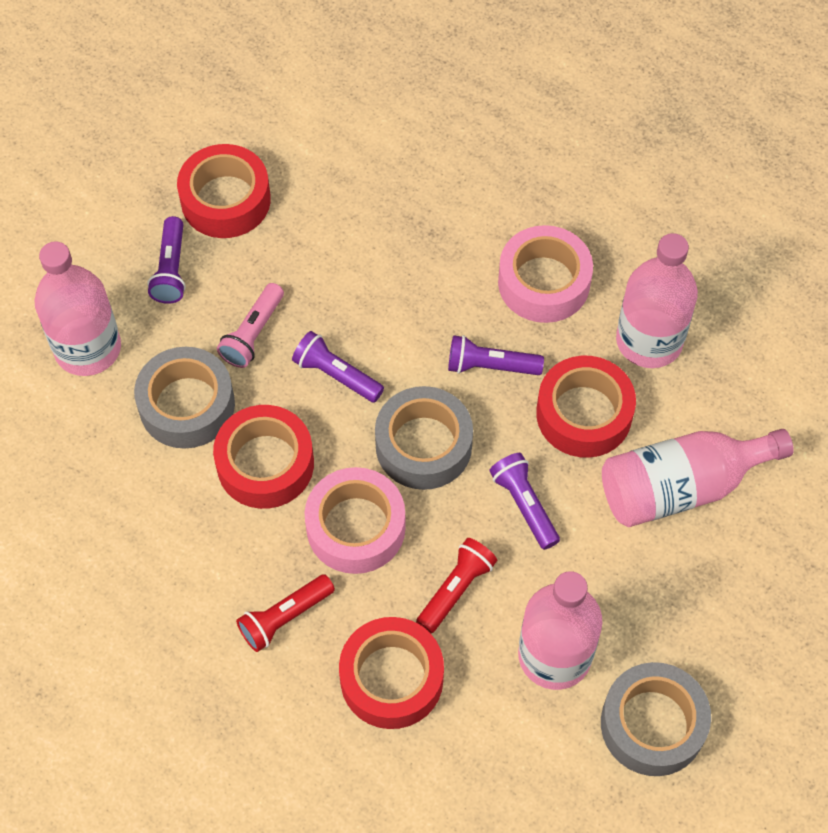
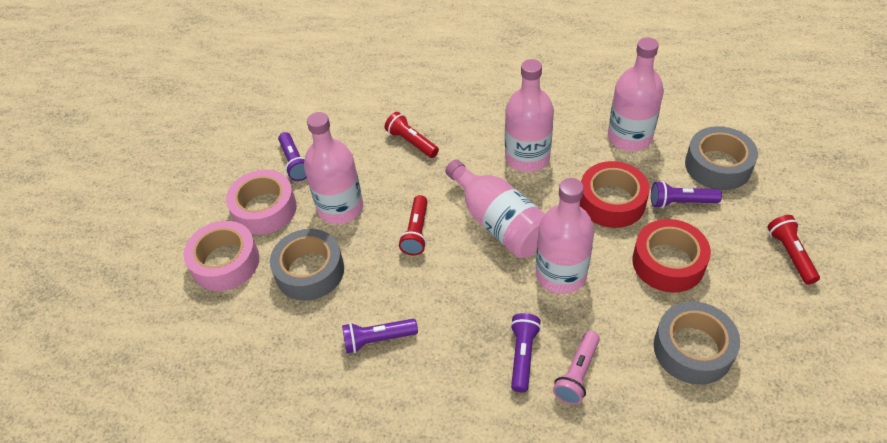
pink bottle: [34,241,121,376] [518,571,602,690] [602,429,794,527] [616,233,698,368] = 4 -> [304,112,363,224] [445,159,545,258] [505,59,554,172] [536,178,594,294] [608,37,664,151] = 5
red flashlight: [236,574,335,652] [416,538,497,633] = 2 -> [385,112,439,158] [399,195,428,255] [767,215,820,285] = 3
red tape: [177,144,271,238] [213,405,314,509] [339,617,444,729] [536,356,636,458] = 4 -> [580,161,650,228] [632,219,711,293] = 2

